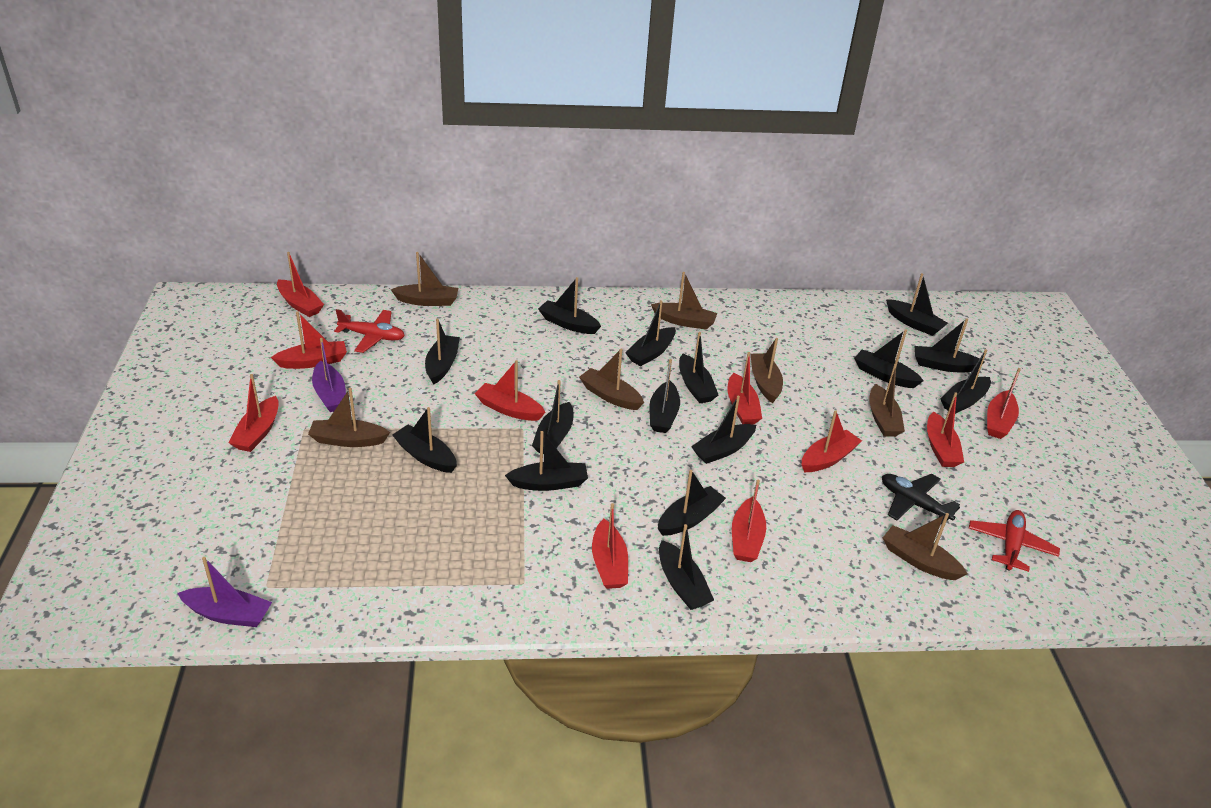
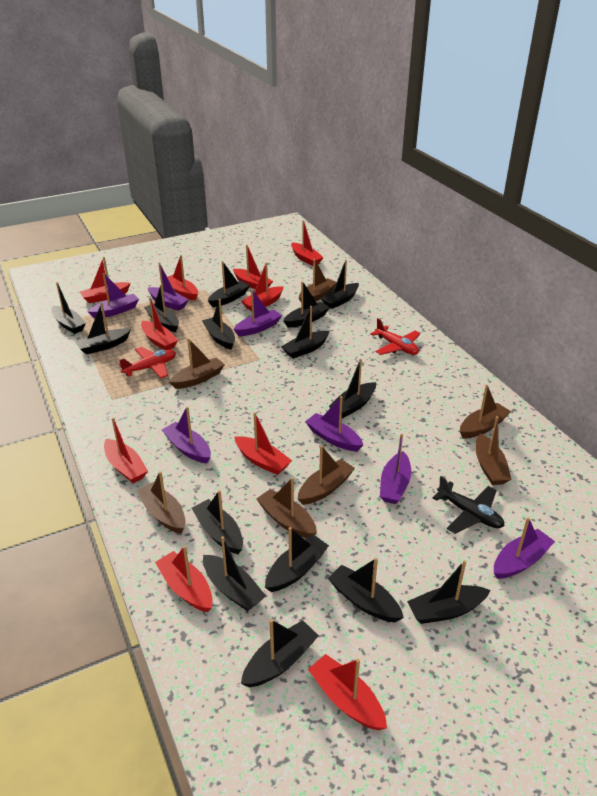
purple boat: [177,557,272,627] [312,338,346,412] = 2 -> [88,273,139,318] [148,262,189,311] [162,406,211,463] [233,289,282,336] [305,396,363,451] [380,434,411,504] [494,517,555,579] = 7

